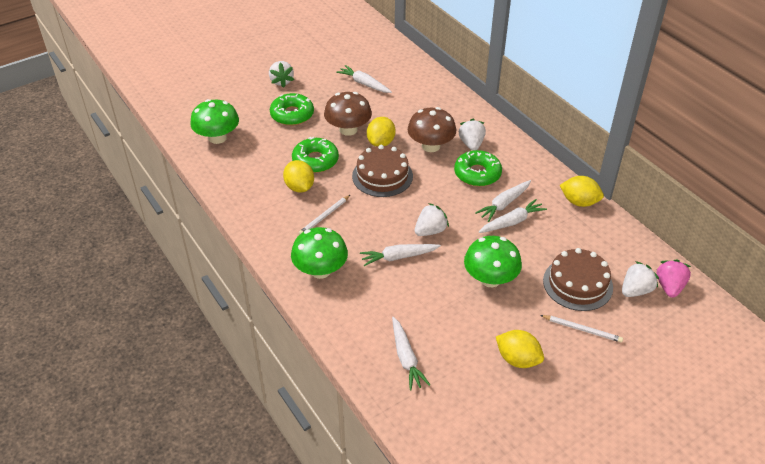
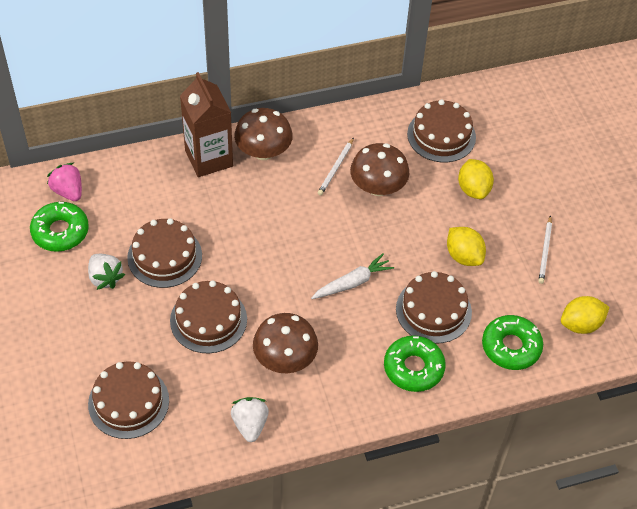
brown cake: [352,145,413,197] [543,248,613,311] = 2 -> [88,361,169,439] [127,218,202,288] [170,280,247,353] [396,271,472,344] [407,99,476,162] = 5
brown carton: none = 0 -> [180,72,233,177] = 1
brown mushroom: [324,92,372,136] [408,107,456,152] = 2 -> [234,108,293,160] [253,313,318,373] [350,143,409,196] = 3
green mushroom: [190,99,239,144] [291,227,348,279] [464,236,522,287] = 3 -> none = 0
white carrot: [336,65,392,93] [360,244,441,266] [392,317,430,391] [475,180,531,222] [479,199,547,233] = 5 -> [311,254,394,299] = 1
white strawberry: [269,61,294,88] [415,203,449,236] [458,119,486,151] [622,261,659,297] = 4 -> [88,254,125,290] [231,397,269,442] = 2
yellow lemon: [283,160,314,193] [367,117,395,147] [496,330,544,368] [560,176,604,207] = 4 -> [447,227,486,266] [458,159,494,199] [561,296,610,334] = 3

